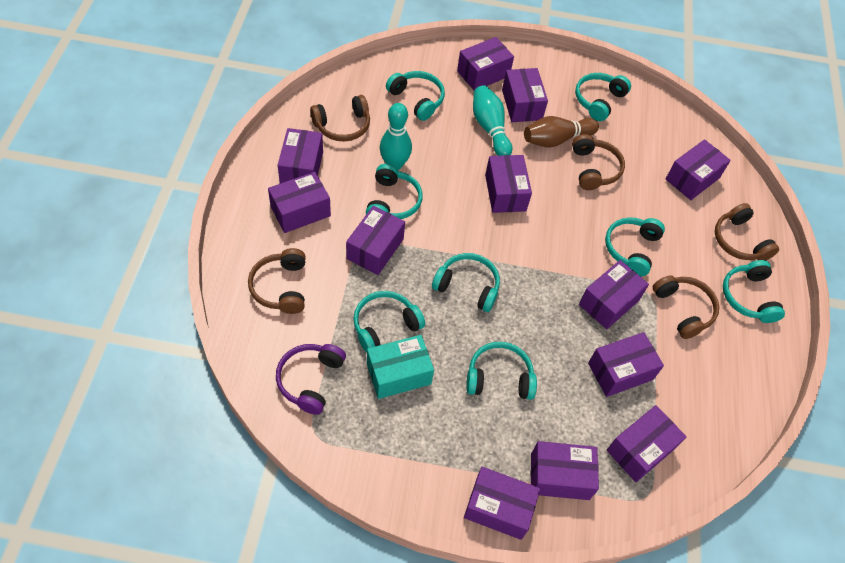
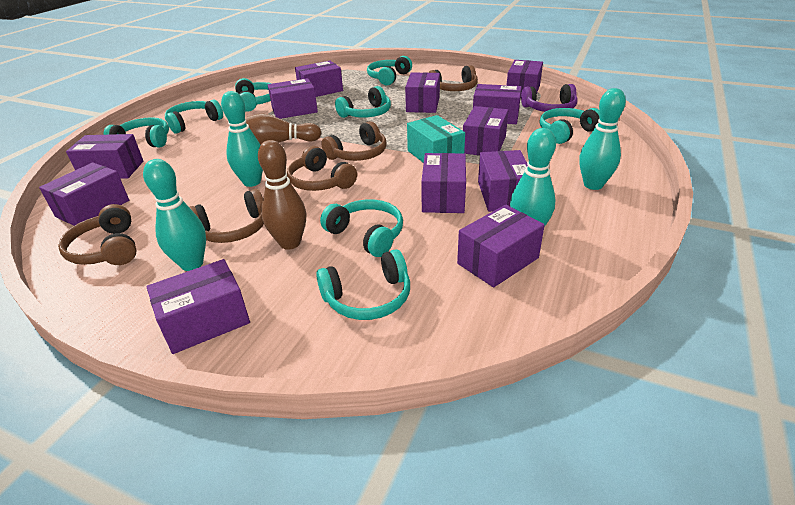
brown bowling pin: [524,116,599,147] = 1 -> [245,113,321,145] [258,140,306,250] = 2
turquoise bowling pin: [380,103,412,170] [473,85,512,156] = 2 -> [143,159,206,271] [221,91,263,187] [510,128,556,227] [579,88,626,190] = 4

